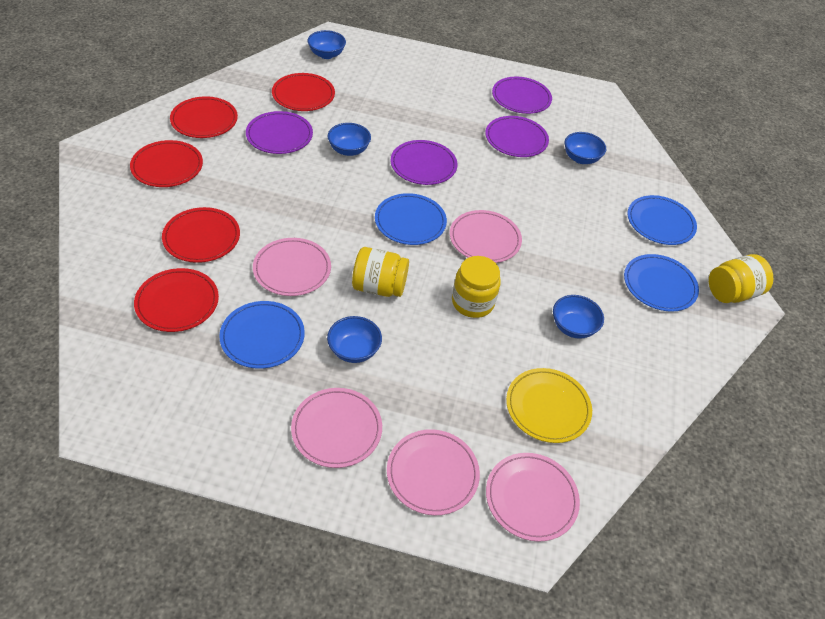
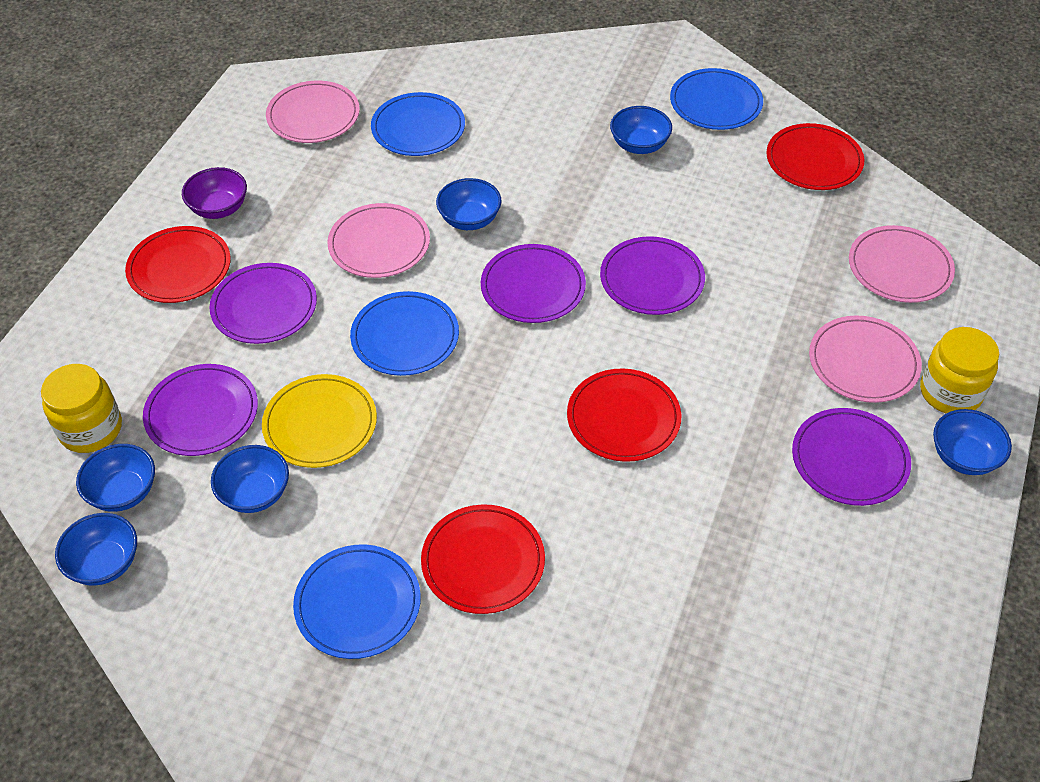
blue bowl: [308,30,346,59] [327,316,382,363] [328,123,371,156] [553,295,604,339] [565,132,606,164] = 5 -> [55,513,137,586] [76,444,155,512] [211,445,289,513] [436,178,501,230] [610,106,672,154] [933,409,1012,475] = 6
pink plate: [253,238,331,296] [291,388,382,468] [387,429,480,515] [450,210,522,263] [486,453,580,542] = 5 -> [266,81,360,143] [327,203,430,278] [809,315,922,403] [849,225,955,303] = 4
purple bowl: none = 0 -> [182,167,247,219] = 1
purple plate: [246,111,313,154] [391,140,457,185] [485,116,549,157] [492,77,552,114] = 4 -> [143,364,258,456] [209,263,317,344] [481,244,586,323] [600,236,705,315] [792,408,911,506] = 5
red plate: [130,140,203,187] [134,268,219,332] [162,207,240,263] [170,96,238,138] [272,73,335,111] = 5 -> [125,226,231,303] [421,504,545,614] [567,369,681,462] [766,123,864,190] = 4
yellow jar: [352,247,409,297] [452,256,501,318] [709,254,773,303] = 3 -> [41,364,122,453] [920,327,999,413] = 2

